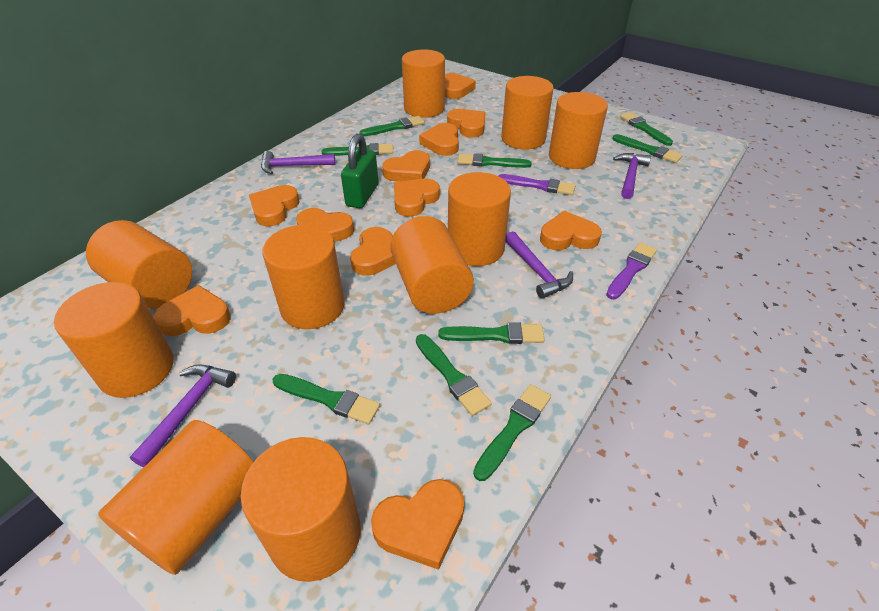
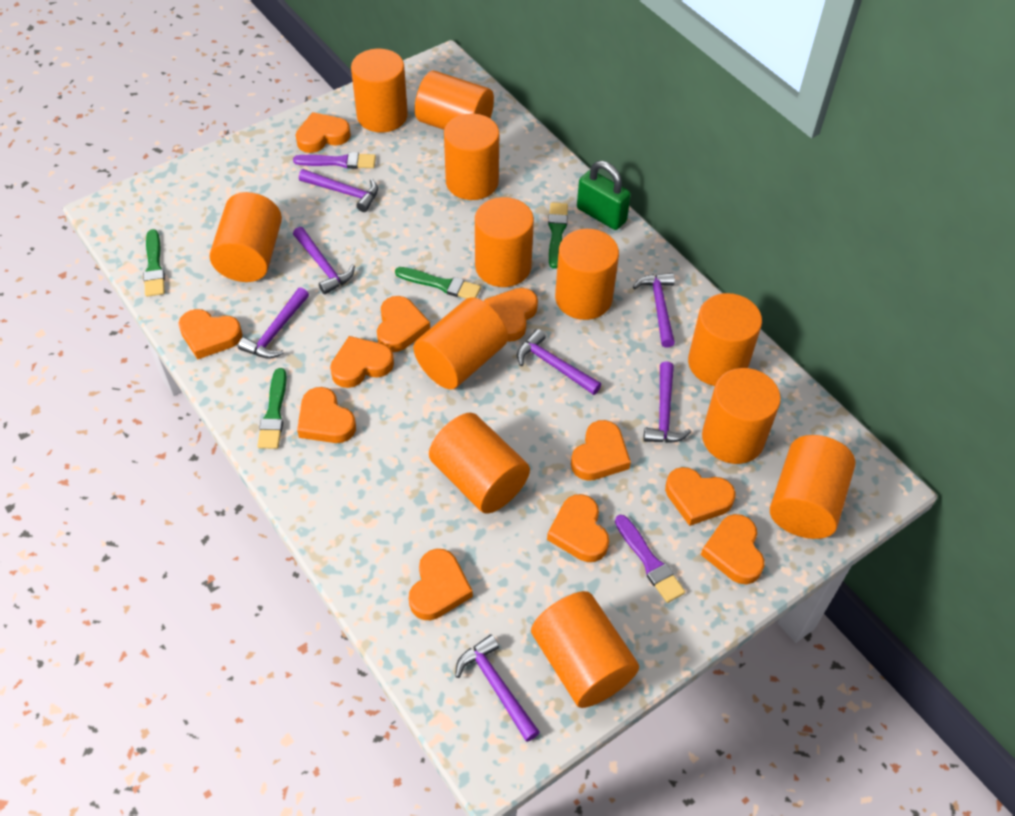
green brush: [273,374,380,424] [321,143,393,156] [359,116,425,136] [416,334,491,416] [438,322,544,344] [458,153,532,168] [473,384,551,481] [612,134,683,163] [620,112,673,146] = 9 -> [143,229,165,297] [257,368,287,449] [395,267,481,299] [548,203,568,269] = 4
orange cylinder: [54,282,174,398] [86,220,192,308] [98,420,253,575] [240,437,361,582] [262,225,345,329] [390,216,474,314] [402,49,445,118] [448,172,511,266] [501,76,554,150] [549,92,608,169] = 10 -> [210,192,282,282] [351,49,408,132] [413,297,508,390] [415,71,494,130] [429,413,530,514] [444,114,499,200] [475,197,534,287] [531,591,639,708] [555,229,619,320] [688,293,762,386] [702,368,781,464] [770,435,856,539] = 12
purple hammer: [130,364,236,467] [261,151,335,174] [506,231,573,299] [613,153,651,199] = 4 -> [238,287,309,359] [293,227,355,295] [299,169,378,212] [455,634,540,742] [517,329,601,395] [633,273,675,348] [643,361,691,443] = 7

